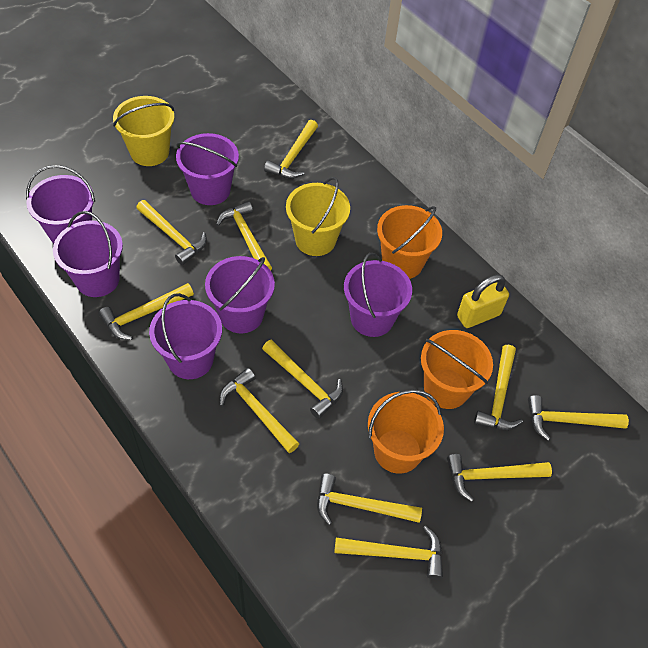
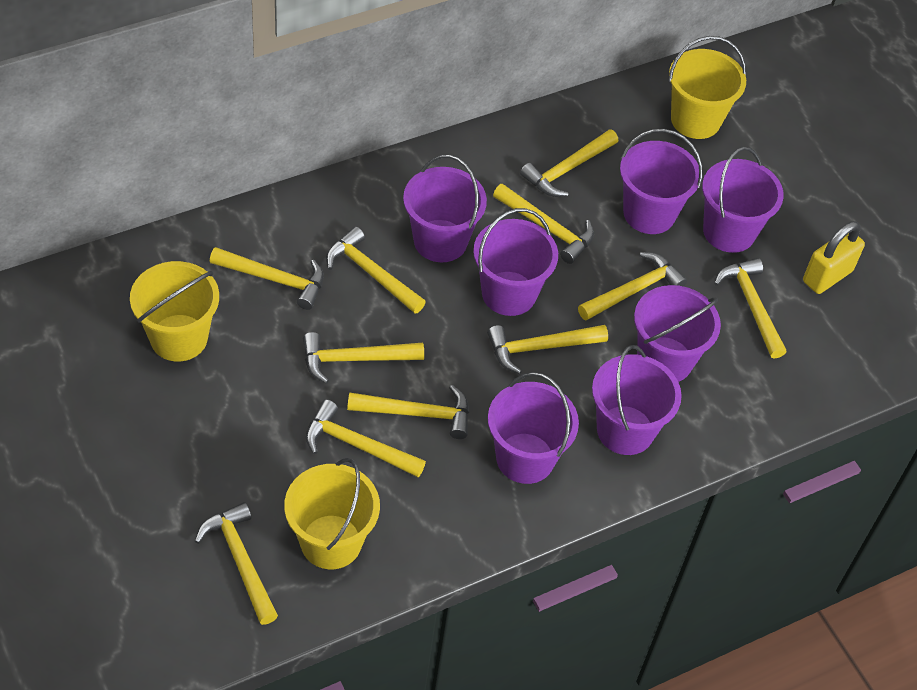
orange bucket: [368,389,444,474] [377,205,442,279] [421,330,493,409] = 3 -> none = 0
purple bucket: [26,165,95,244] [53,211,123,297] [149,293,222,379] [176,133,239,205] [205,256,275,333] [344,253,412,337] = 6 -> [403,155,487,262] [473,208,558,316] [488,372,579,484] [592,345,682,455] [620,129,703,234] [634,285,721,382] [702,147,784,253] = 7
yellow bucket: [113,96,174,166] [286,177,350,256] = 2 -> [130,261,219,362] [284,458,380,569] [669,36,746,139] = 3

